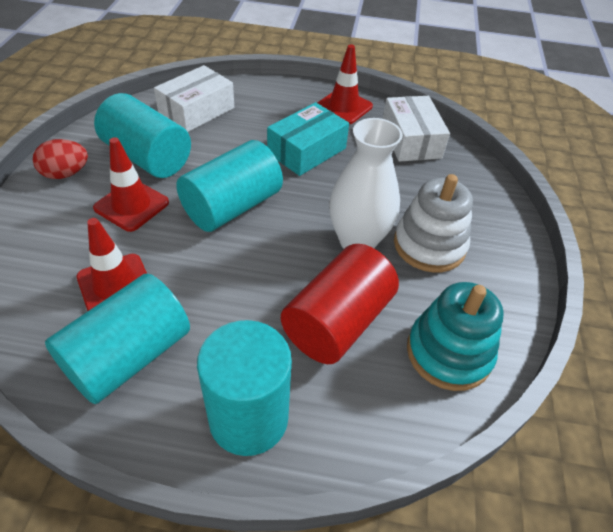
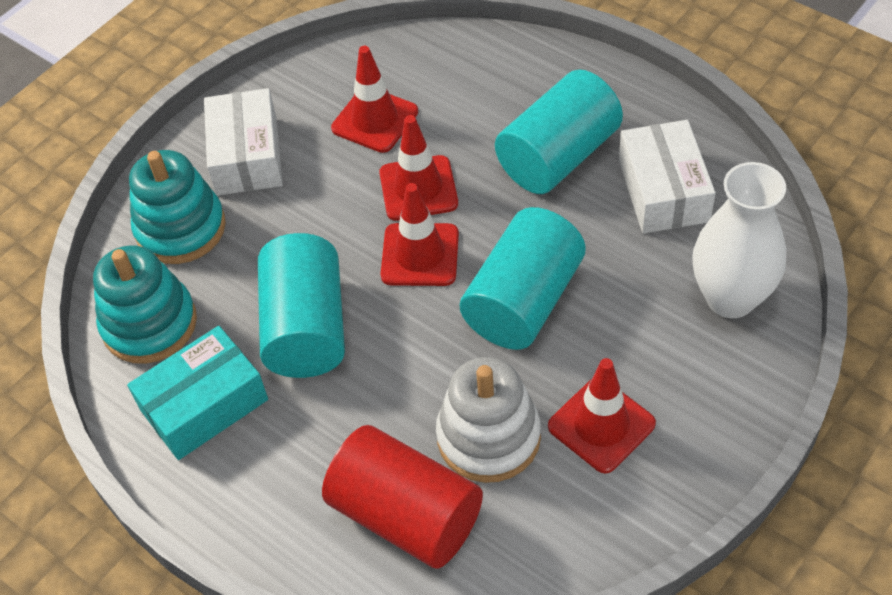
red egg: [33,139,88,179] = 1 -> none = 0
red traffic cone: [77,218,147,311] [93,137,169,232] [317,44,373,124] = 3 -> [331,46,418,153] [379,115,458,221] [381,183,459,286] [548,358,656,473] = 4
turquoise cylinder: [45,274,190,404] [94,93,191,178] [176,140,283,232] [197,320,292,456] = 4 -> [258,233,345,378] [460,207,586,350] [495,70,623,194] = 3
turquoise stacking toy: [407,282,504,391] = 1 -> [93,245,197,364] [129,150,226,264] = 2

